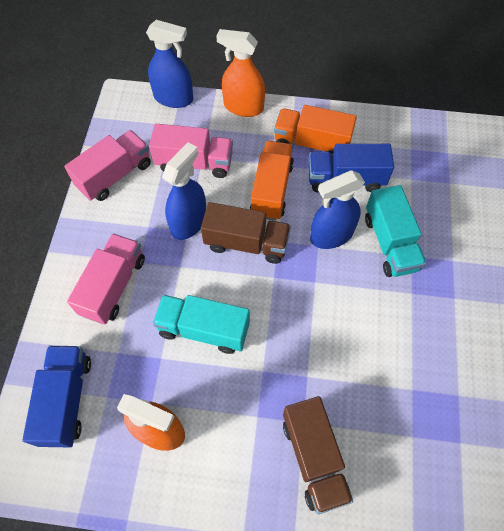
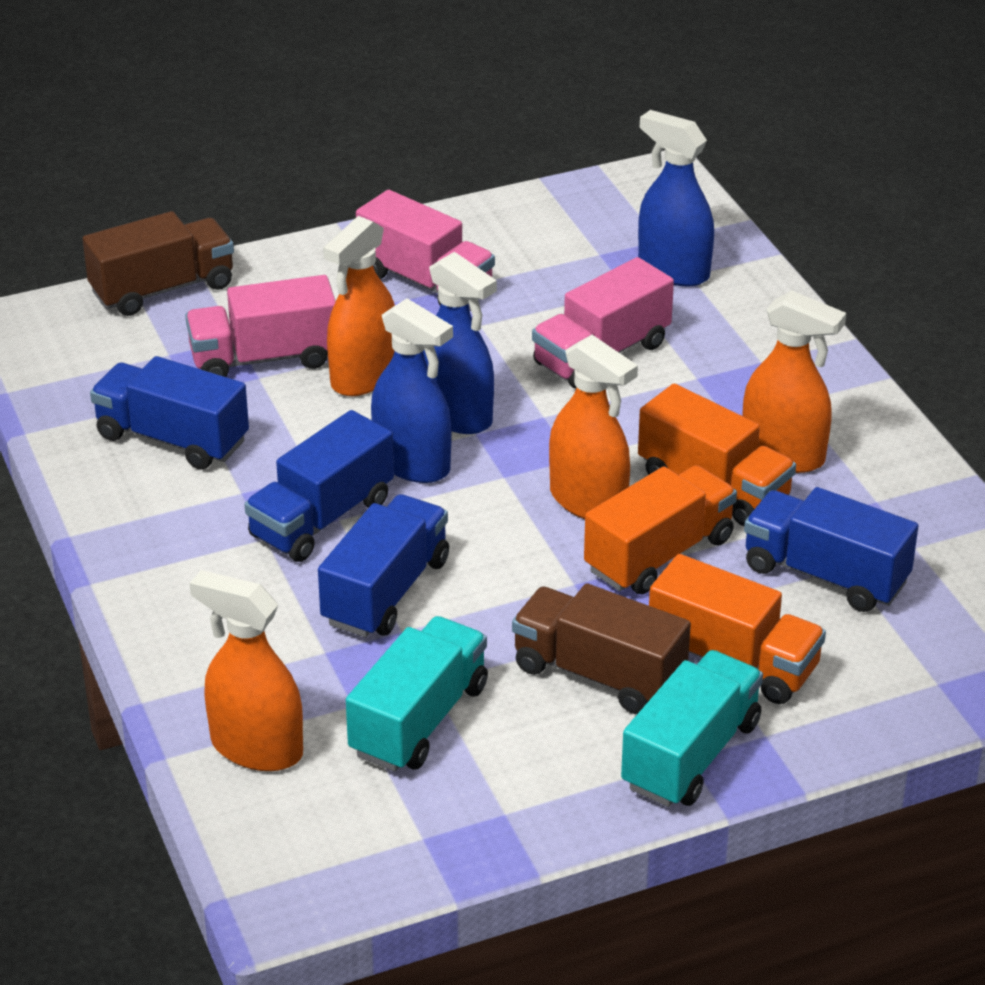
blue truck: [23,346,91,447] [308,144,394,192] = 2 -> [90,356,249,470] [244,410,394,562] [318,494,449,637] [744,487,918,612] = 4
orange spray bottle: [117,394,185,451] [216,29,265,117] = 2 -> [189,570,303,771] [323,216,395,396] [549,335,638,519] [742,290,846,473] = 4
orange truck: [250,141,294,221] [274,105,357,156] = 2 -> [584,465,737,594] [638,384,796,526] [649,554,826,704] = 3

